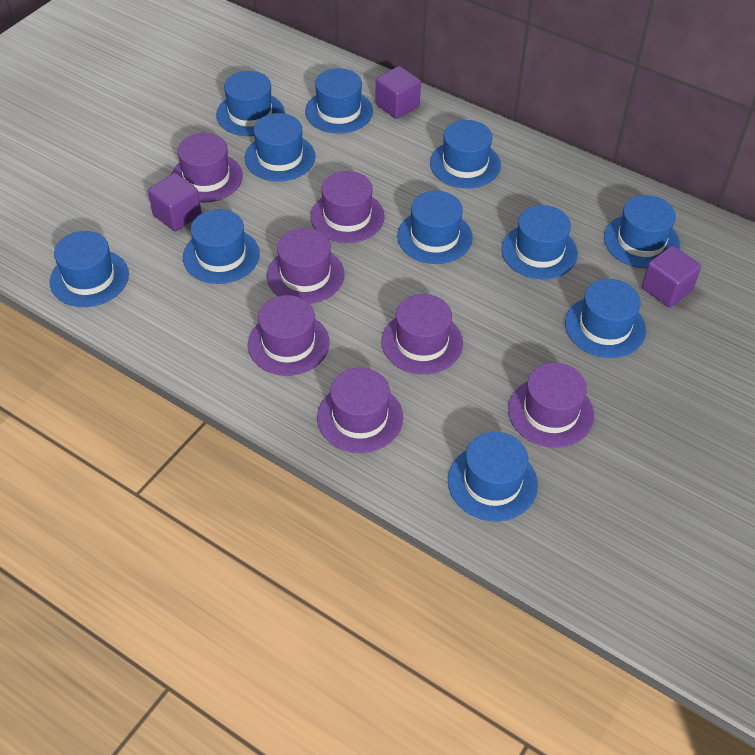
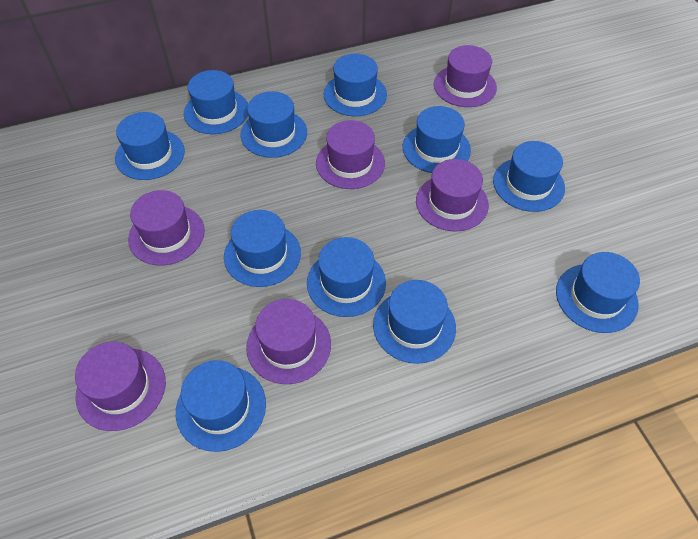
purple cube: [148,173,202,232] [375,66,421,119] [642,246,701,308] = 3 -> none = 0
purple hat: [171,133,243,203] [248,295,330,376] [267,228,345,304] [310,171,385,243] [317,368,403,453] [381,294,463,374] [508,363,594,448] = 7 -> [75,342,166,431] [128,190,205,266] [246,299,331,384] [316,120,385,189] [416,159,489,232] [434,45,497,107] = 6

